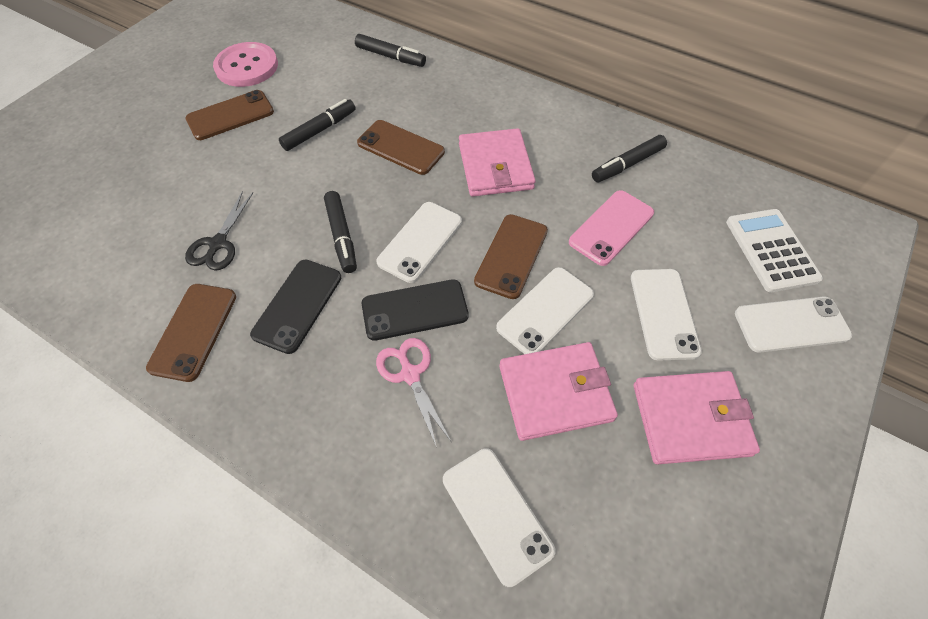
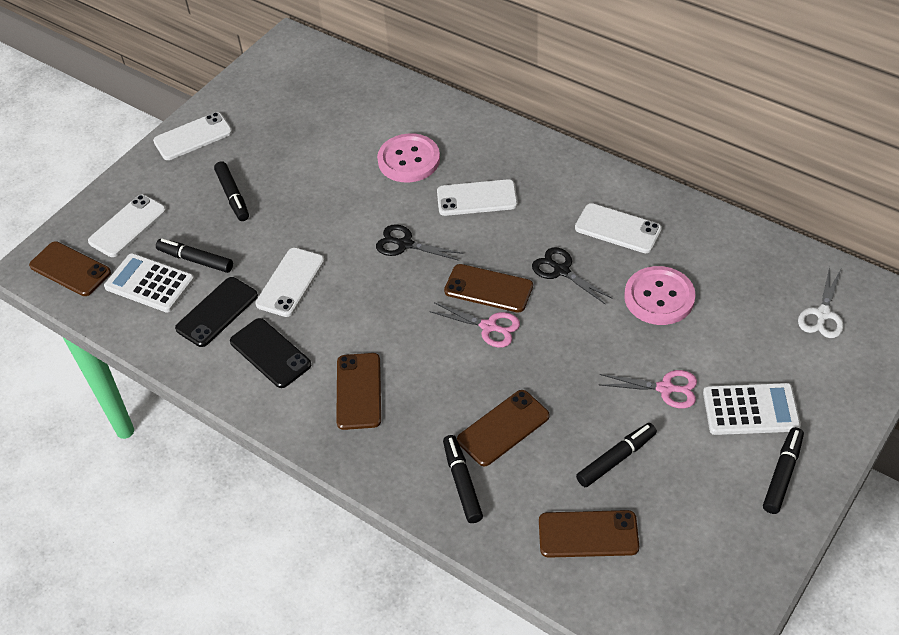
black marker: [279,99,356,151] [324,191,357,273] [355,34,426,67] [592,135,667,182] = 4 -> [156,239,233,273] [214,161,249,221] [443,435,483,523] [576,423,657,487] [763,427,804,514] = 5
black scissors: [185,191,253,271] = 1 -> [376,224,463,261] [532,247,613,305] = 2
brown phone: [146,284,236,382] [185,90,274,140] [357,120,445,175] [474,214,548,299] = 4 -> [29,241,111,296] [336,353,381,430] [444,264,533,313] [457,390,550,466] [539,510,639,558] = 5
pink button: [213,42,278,87] = 1 -> [377,133,440,182] [624,266,696,325] = 2
pink phone: [569,190,654,266] = 1 -> none = 0
pink scissors: [376,338,451,447] = 1 -> [429,302,520,347] [599,370,697,408] = 2
pink wallet: [459,128,536,197] [499,342,618,441] [634,371,760,464] = 3 -> none = 0
white calculator: [726,209,823,293] = 1 -> [104,253,195,313] [703,383,801,435] = 2
white scissors: none = 0 -> [798,267,844,338] = 1

